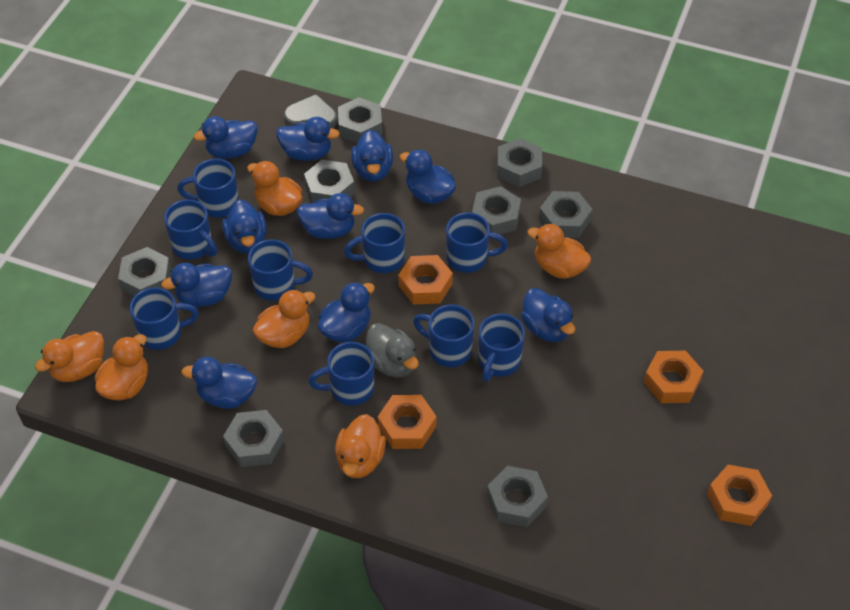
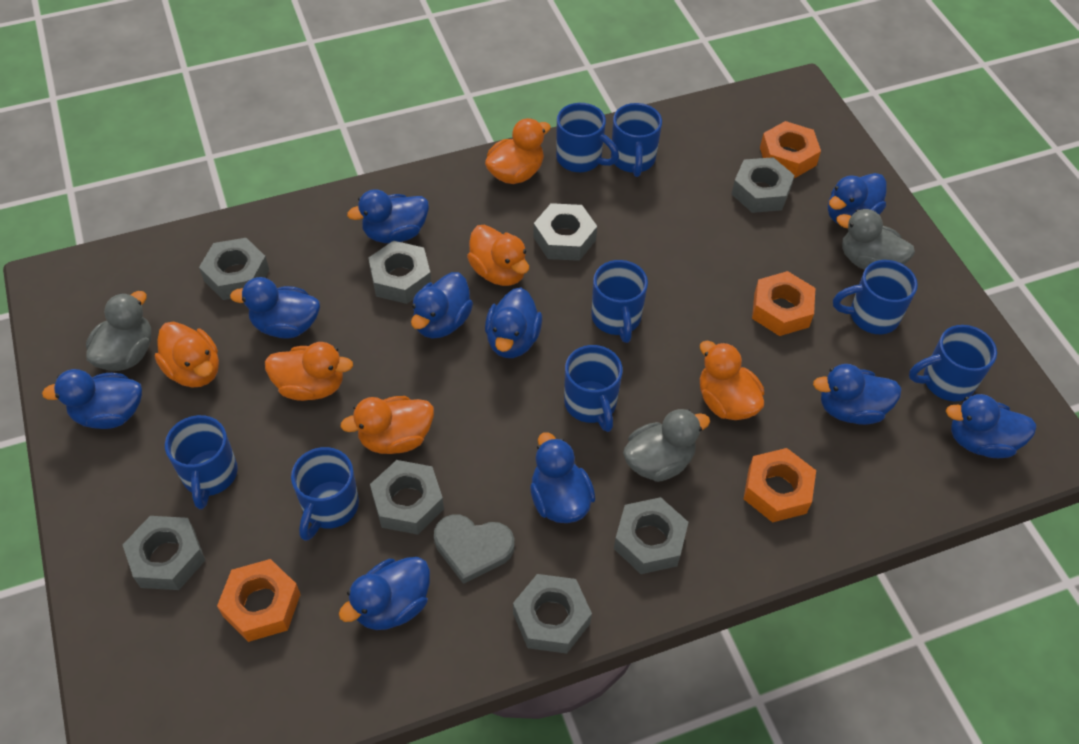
blue mug: [130,287,199,350] [164,199,217,259] [177,159,239,218] [248,239,313,300] [308,342,374,406] [344,213,405,273] [413,304,474,367] [446,212,508,273] [478,313,525,382] = 9 -> [165,415,238,509] [291,447,359,541] [556,103,619,172] [564,345,623,432] [591,260,648,343] [611,103,662,177] [833,260,918,334] [909,325,997,401] = 8
grey duck: [366,323,419,378] = 1 -> [86,291,151,371] [623,409,710,482] [836,209,915,270] = 3

